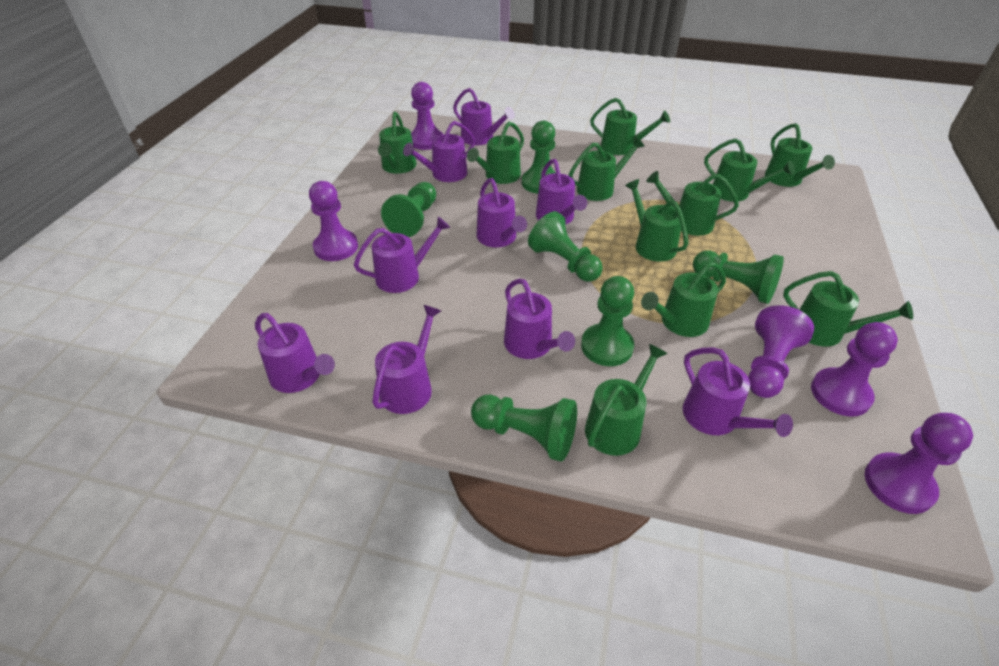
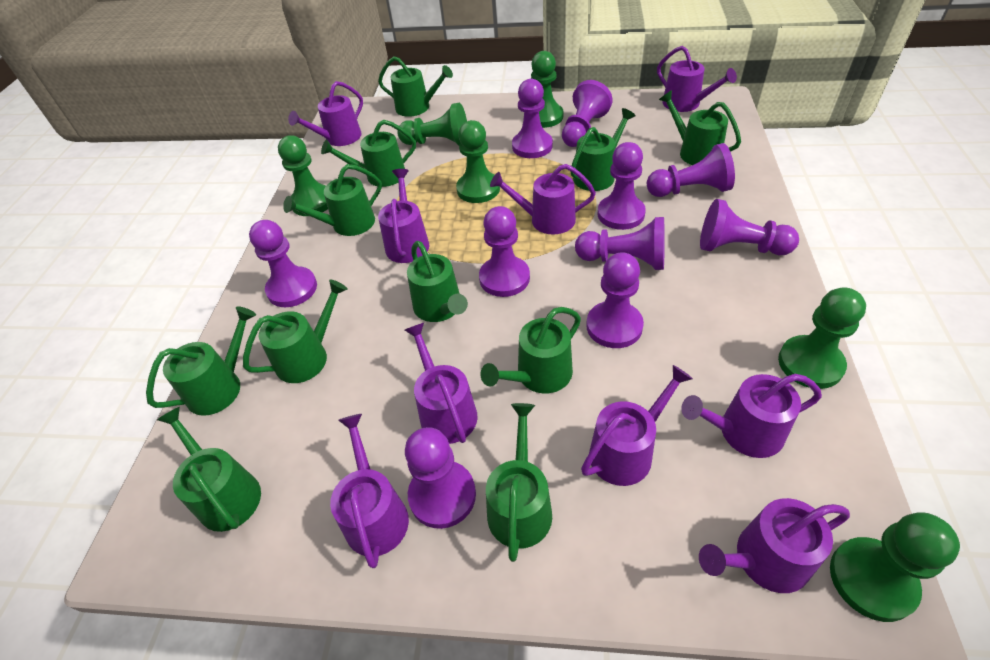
purple pawn: [309,181,358,261] [411,82,443,150] [748,305,814,398] [811,322,898,417] [865,413,973,514] = 5 -> [249,220,317,307] [405,427,476,529] [479,206,530,297] [512,79,553,158] [562,80,613,147] [575,217,665,270] [586,252,644,348] [597,142,646,230] [647,143,735,197] [700,199,799,255] = 10

